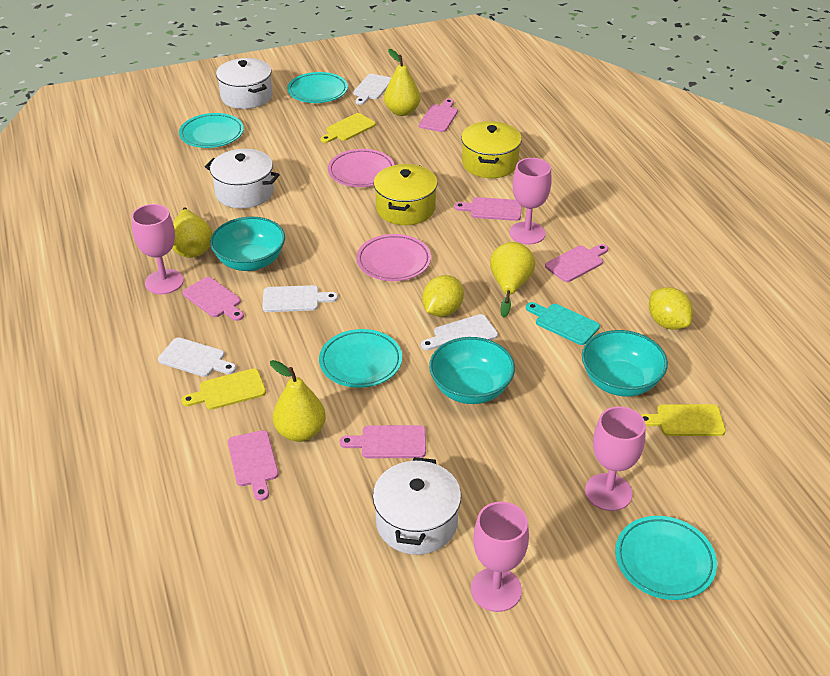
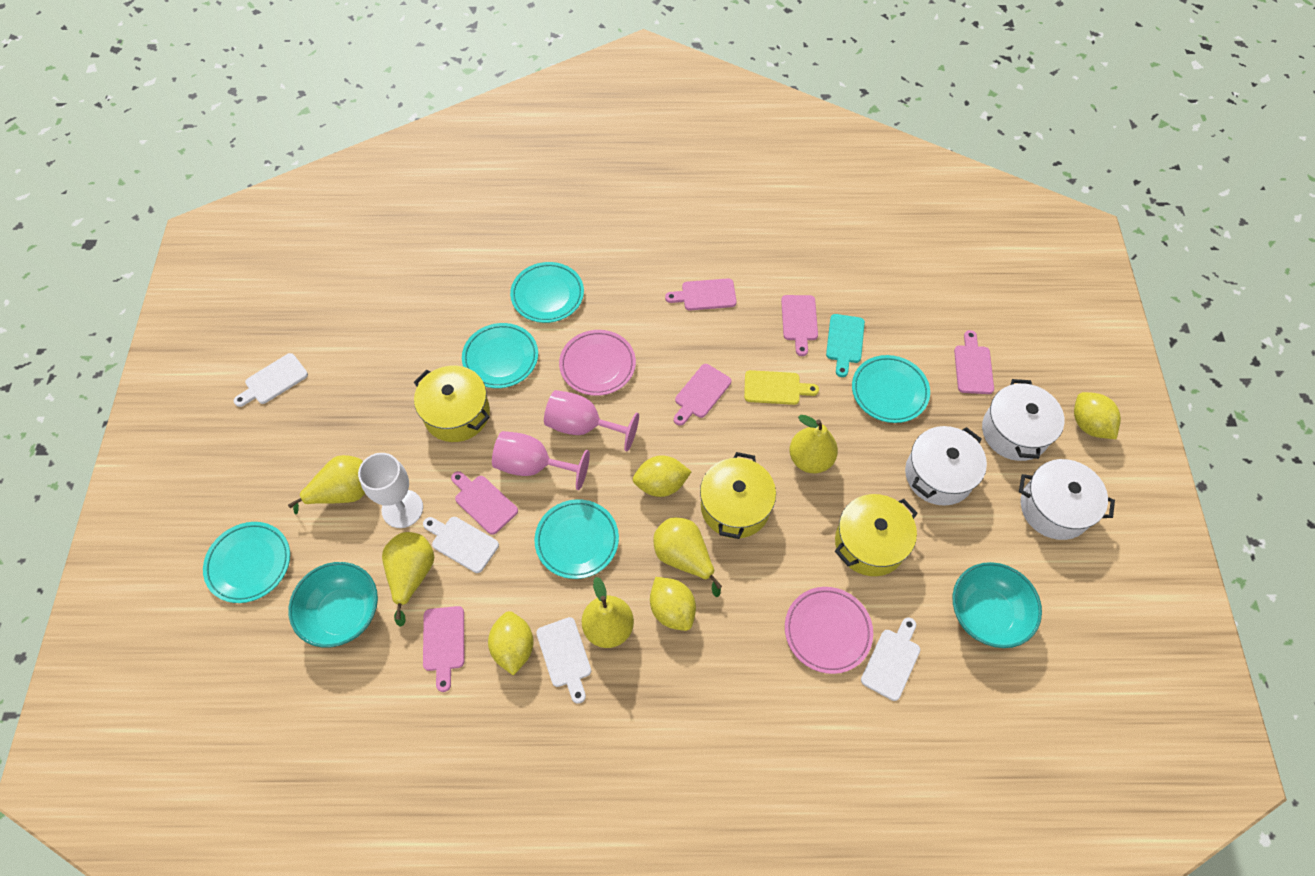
pink goblet: [131,204,184,294] [471,502,529,612] [509,158,552,244] [585,406,646,511] = 4 -> [492,431,590,490] [544,390,639,451] = 2
turquoise bowl: [210,217,285,271] [429,337,515,404] [582,330,668,396] = 3 -> [288,562,378,647] [953,562,1042,648] = 2
turquoise plate: [179,113,244,148] [287,72,348,103] [319,329,402,388] [615,516,717,600] = 4 -> [203,522,290,603] [462,323,538,388] [510,262,584,323] [534,499,619,579] [852,355,930,423] = 5
white goblet: none = 0 -> [358,453,423,528] = 1
yellow cutting board: [181,368,266,410] [320,113,376,143] [641,404,726,436] = 3 -> [744,370,819,405] = 1
yellow lemon: [422,275,464,317] [649,287,693,330] = 2 -> [488,611,533,675] [633,455,692,497] [650,577,696,631] [1074,392,1121,439] = 4
yellow pear: [172,207,212,258] [270,360,326,442] [384,49,420,116] [490,242,535,317] = 4 -> [288,455,365,515] [382,532,434,627] [582,577,634,648] [653,518,722,597] [789,415,838,473] = 5
yellow pot: [374,164,438,225] [461,121,522,178] = 2 -> [414,365,490,442] [700,452,776,539] [835,494,918,576] = 3

